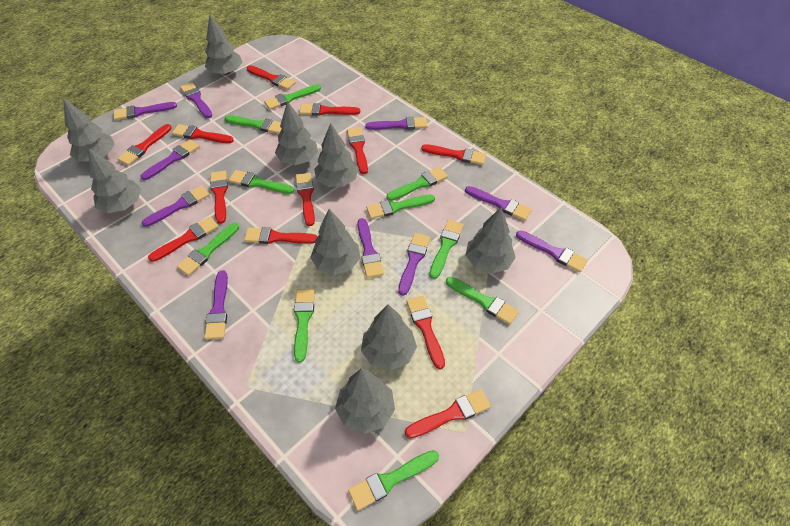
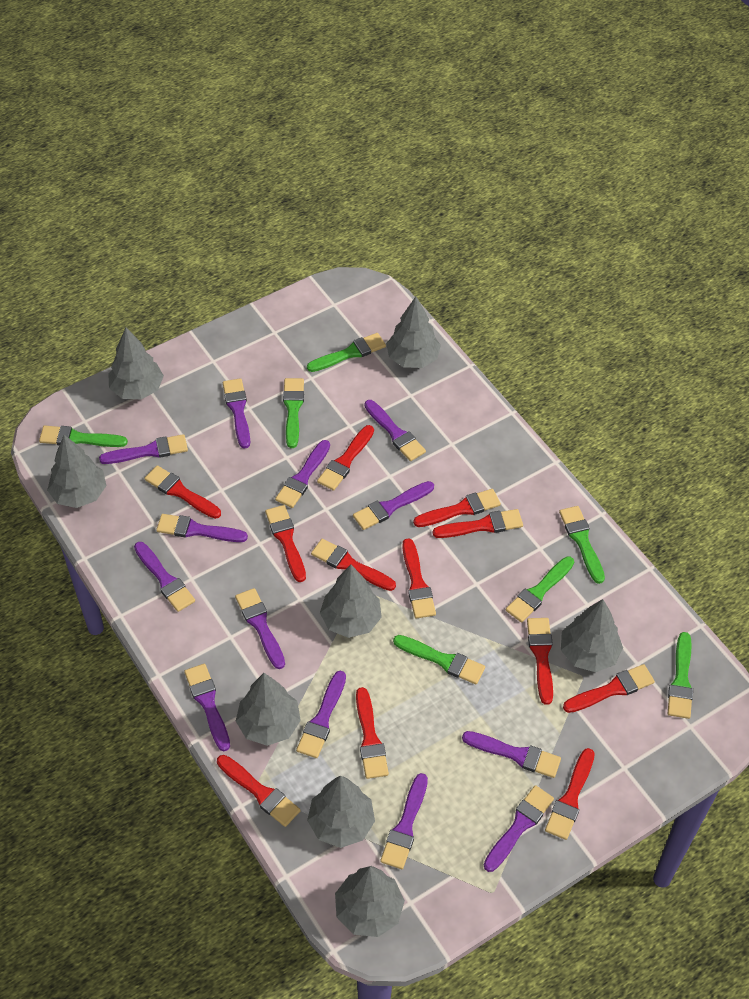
green brush: [177,223,239,276] [225,115,282,134] [229,170,294,194] [264,84,321,110] [294,289,315,362] [348,450,439,510] [366,194,435,219] [386,167,448,201] [429,220,464,279] [446,277,519,324] = 10 -> [39,425,128,447] [283,378,304,448] [307,333,386,372] [393,635,485,684] [506,556,574,622] [559,506,605,584] [668,632,693,719] = 7
grey tree: [63,98,115,162] [89,148,141,213] [205,14,242,75] [275,101,318,165] [310,209,360,275] [314,123,358,187] [335,368,395,434] [361,304,417,371] [466,207,516,274] = 9 -> [47,435,106,508] [108,328,164,399] [236,673,301,746] [307,775,375,848] [320,565,382,638] [335,866,405,937] [386,297,441,368] [561,599,623,672] = 8
purple brush: [114,102,177,120] [140,139,200,180] [142,185,210,227] [180,82,212,118] [204,270,228,340] [358,218,384,278] [365,117,428,130] [398,233,430,296] [465,186,532,221] [516,230,588,272] = 10 -> [99,434,188,464] [134,542,195,612] [156,514,248,542] [184,664,230,751] [223,378,250,448] [235,588,285,669] [275,440,330,508] [296,671,346,758] [353,481,434,530] [364,400,426,461] [380,773,428,869] [462,731,561,778] [484,785,554,872] = 13

